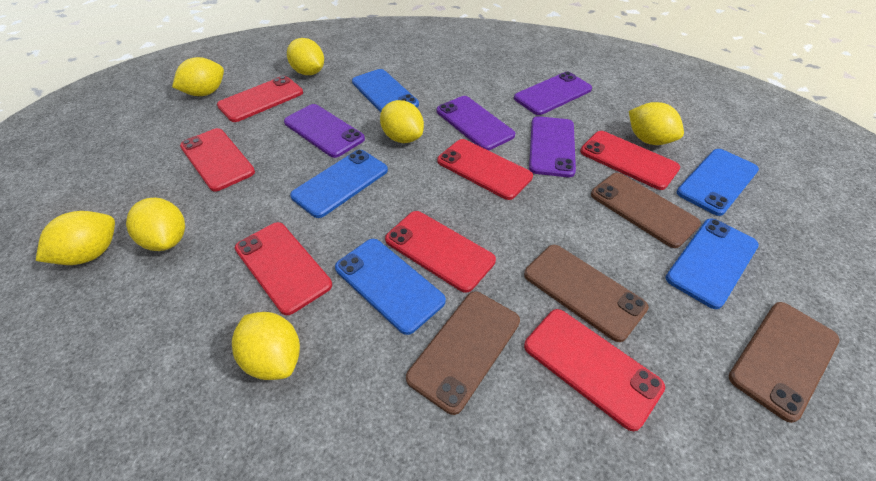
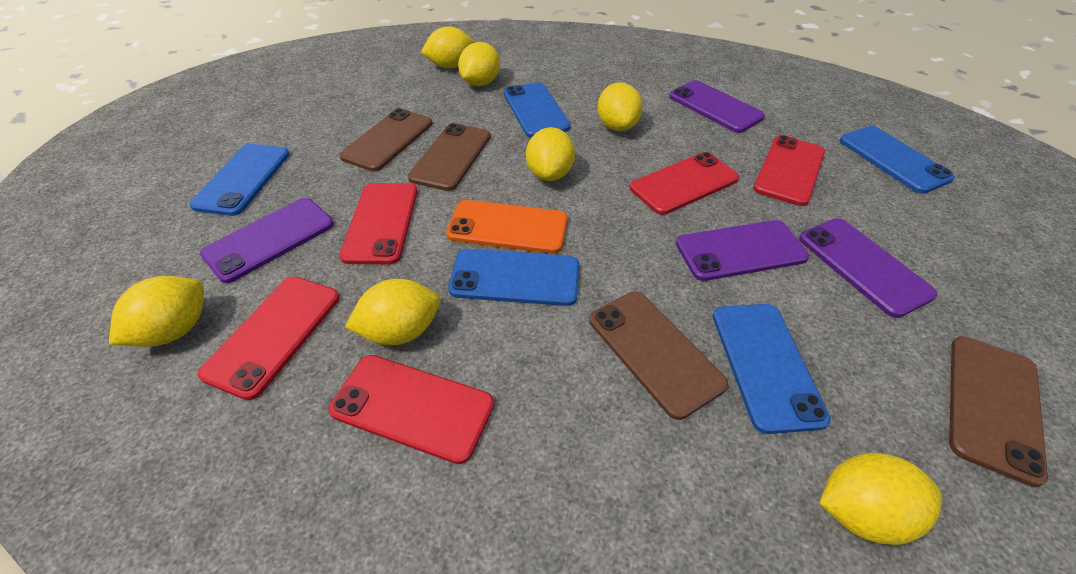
orange phone: none = 0 -> [446,200,568,253] = 1
red phone: [180,128,255,192] [217,76,303,122] [235,222,332,315] [385,211,496,293] [437,139,533,200] [524,309,665,431] [580,131,680,190] = 7 -> [198,276,340,400] [329,355,494,464] [339,183,418,264] [630,152,739,215] [753,135,825,206] = 5

